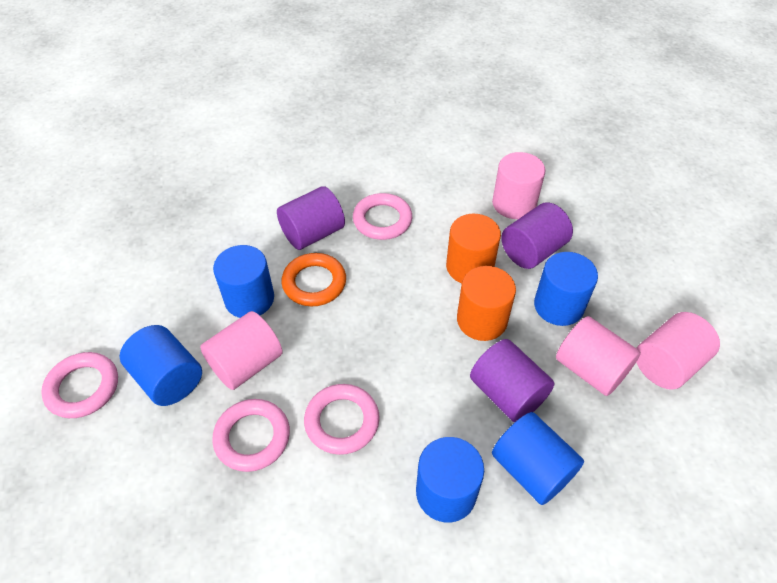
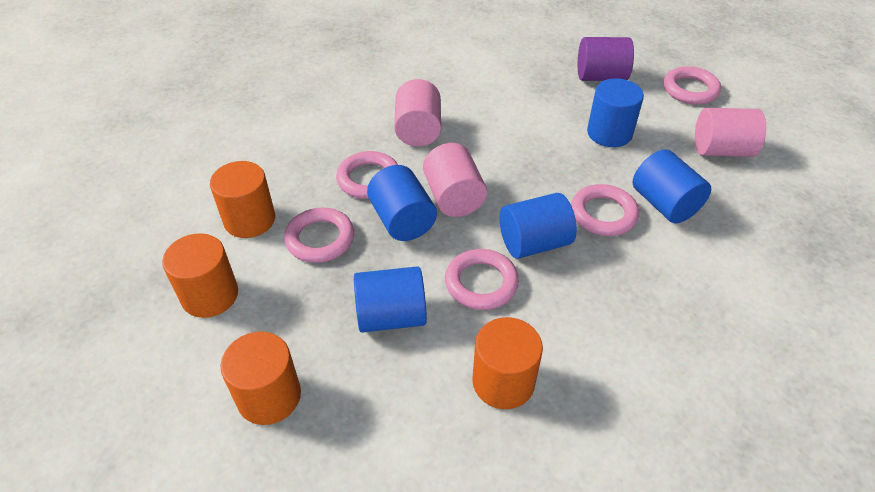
orange cylinder: [446,214,501,283] [457,266,516,341] = 2 -> [162,233,238,318] [210,161,275,238] [220,332,301,425] [472,317,543,409] = 4
orange ring: [281,253,346,306] = 1 -> none = 0
pink cylinder: [200,311,283,390] [492,152,545,219] [556,316,641,396] [636,312,720,390] = 4 -> [394,79,441,146] [423,143,487,217] [695,108,766,157] = 3
pink ring: [41,352,118,418] [212,399,290,472] [304,384,380,455] [353,193,412,240] = 4 -> [284,207,354,263] [336,151,398,199] [445,249,519,310] [571,184,639,236] [663,66,721,105] = 5
purple cylinder: [277,186,345,250] [470,339,555,422] [501,203,573,269] = 3 -> [578,37,634,81] = 1

